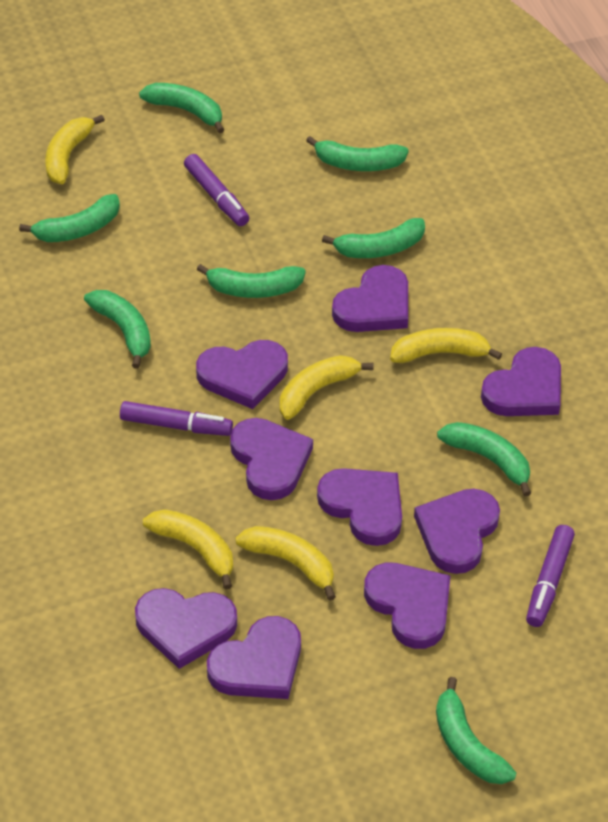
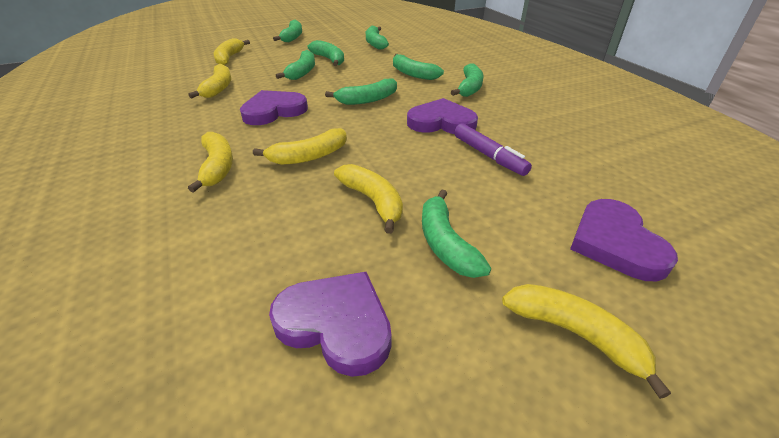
purple heart: [135,588,237,669] [196,340,288,409] [207,616,301,699] [230,418,313,500] [317,468,402,546] [332,265,408,332] [364,563,451,649] [414,489,500,574] [481,347,561,416] = 9 -> [240,90,308,125] [269,272,392,377] [407,98,478,134] [570,199,678,281] = 4
purple marker: [120,401,233,436] [184,154,249,226] [526,525,575,627] = 3 -> [454,123,532,176] = 1
yellow banana: [45,115,105,184] [143,509,233,589] [235,526,336,601] [280,355,374,420] [390,328,502,363] = 5 -> [188,64,231,98] [188,132,233,193] [214,38,250,65] [253,128,347,165] [334,164,403,234] [502,284,671,399] = 6

